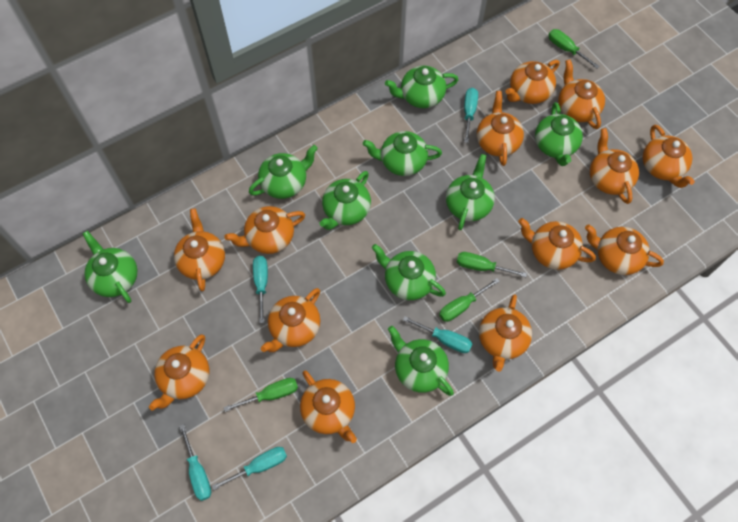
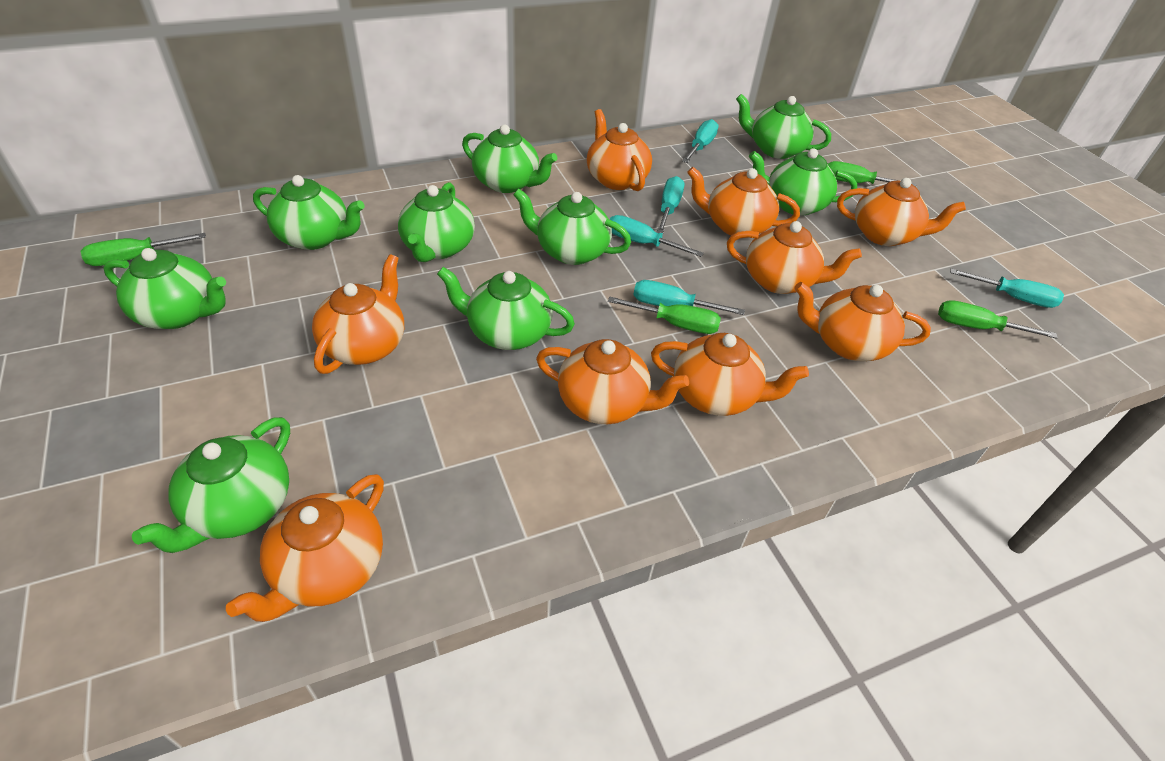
orange teapot: [149,334,209,410] [174,208,225,291] [225,206,305,254] [261,288,320,352] [300,370,357,443] [477,91,524,166] [479,294,532,372] [505,60,560,104] [518,218,596,270] [558,59,605,129] [585,224,664,275] [590,128,639,204] [643,125,695,188] = 13 -> [226,474,384,622] [312,254,404,374] [536,339,689,424] [587,109,652,191] [651,333,809,416] [687,167,800,235] [727,221,862,294] [794,282,931,361] [837,178,966,246] = 9

